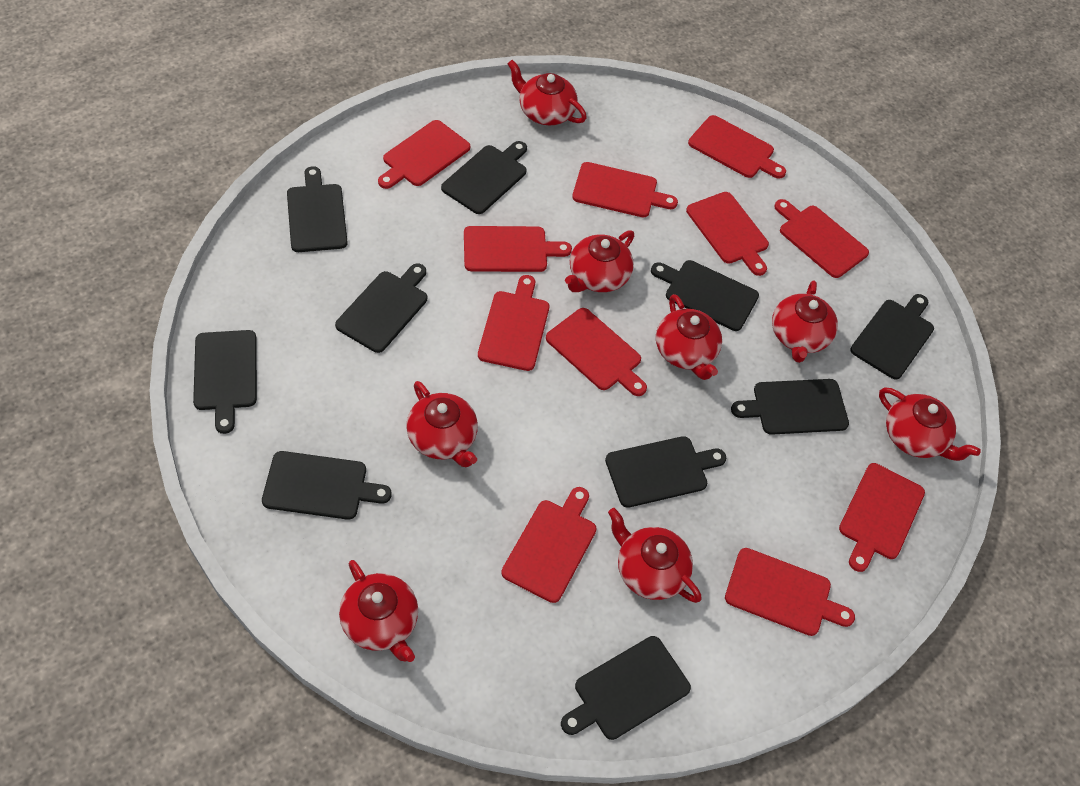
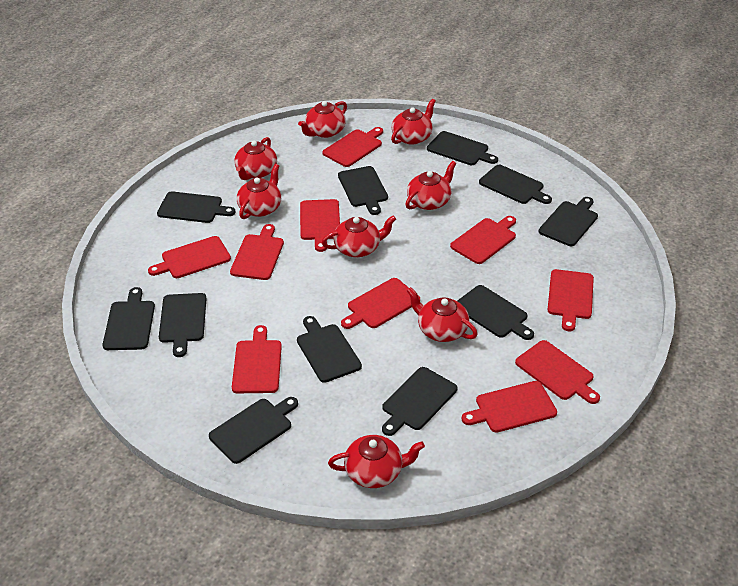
black cutting board: [193,330,257,434] [262,451,392,520] [287,166,348,252] [335,263,427,353] [441,141,527,214] [561,636,691,740] [605,436,726,508] [651,260,759,331] [731,379,849,435] [850,294,934,380] = 10 -> [103,287,155,350] [157,191,235,223] [159,293,207,357] [209,397,298,464] [297,316,362,383] [338,166,388,215] [382,367,458,436] [427,131,498,165] [457,285,534,340] [479,165,552,204] [539,197,598,246] = 11
red cutting board: [378,120,470,189] [464,226,572,272] [478,275,549,371] [501,487,596,603] [546,308,647,396] [572,162,678,217] [686,192,769,276] [688,115,786,179] [725,548,855,636] [774,199,869,278] [839,463,925,572] = 11 -> [148,236,231,278] [230,224,284,280] [232,325,282,393] [300,199,340,252] [322,127,383,167] [341,278,420,329] [450,216,516,264] [462,381,557,433] [515,340,600,404] [548,269,594,331] = 10

